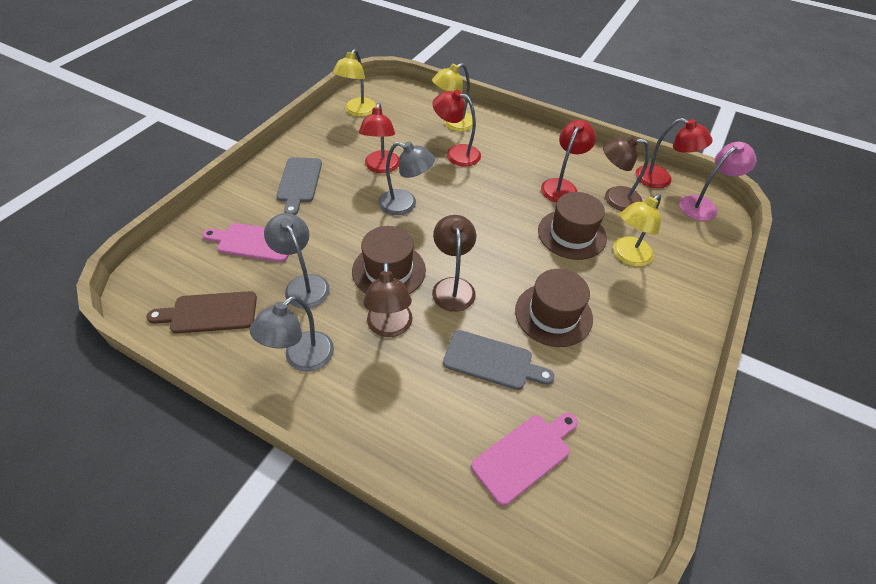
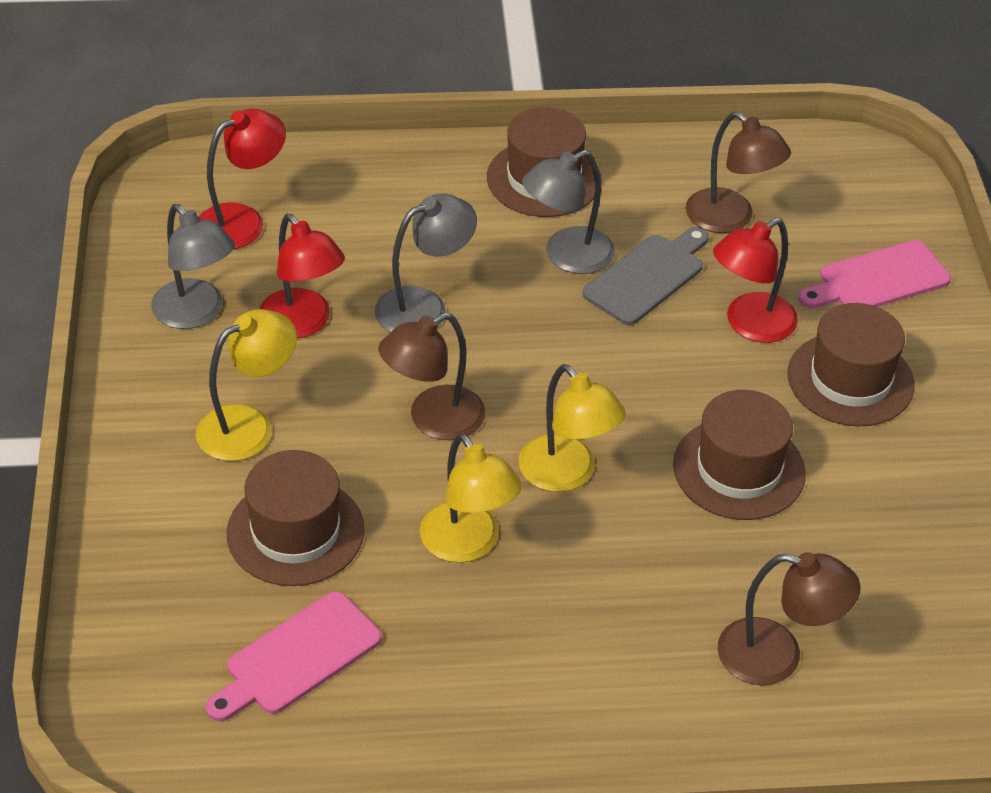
brown cutting board: [147,291,257,334] = 1 -> none = 0
brown hat: [352,226,426,294] [515,269,593,347] [538,192,607,260] = 3 -> [227,450,365,586] [487,107,602,217] [673,390,806,520] [787,303,915,426] = 4
grey cutting board: [276,157,322,215] [443,330,554,390] = 2 -> [582,227,709,325] = 1
pink lamp: [679,142,757,221] = 1 -> none = 0
red lamp: [359,103,399,173] [432,90,481,167] [541,120,596,202] [636,118,713,188] = 4 -> [198,109,286,249] [259,214,345,338] [713,218,798,343] = 3

